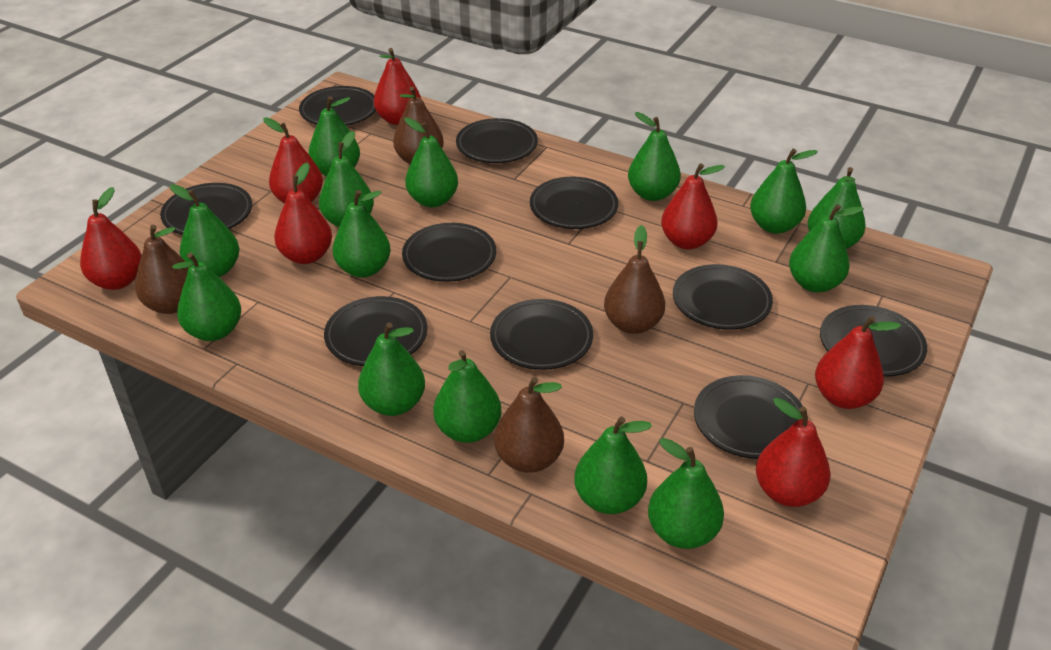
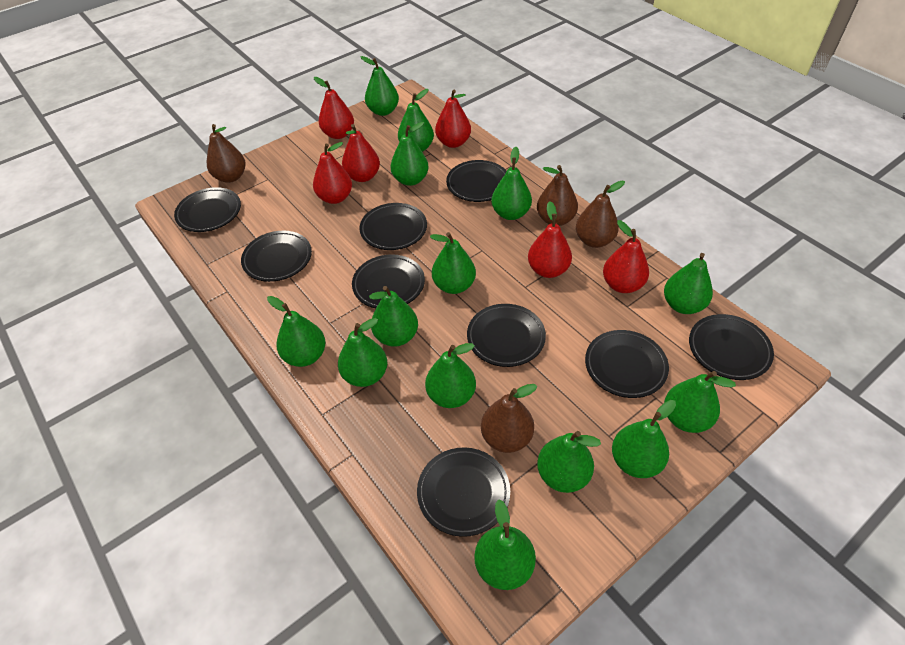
black plate: [160,183,252,235] [299,86,376,126] [324,296,428,366] [402,223,496,282] [456,118,538,163] [490,299,593,370] [530,177,618,229] [673,264,773,330] [694,375,803,459] [820,305,927,377] = 10 -> [174,187,241,232] [241,231,312,282] [352,254,425,308] [359,203,427,250] [417,447,510,537] [446,160,507,202] [467,304,546,367] [585,330,669,398] [689,314,774,380] = 9
red pear: [80,187,142,290] [263,117,323,204] [274,163,332,264] [374,48,421,125] [661,163,725,249] [756,398,831,507] [815,316,901,409] = 7 -> [313,142,352,204] [314,77,354,139] [342,124,380,182] [435,90,471,148] [528,201,572,278] [603,220,649,293] = 6

